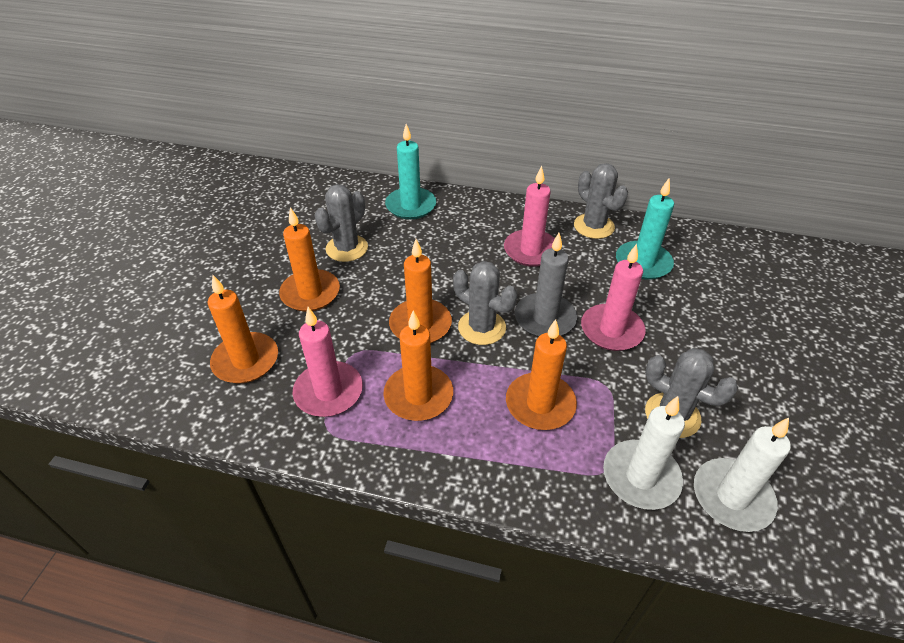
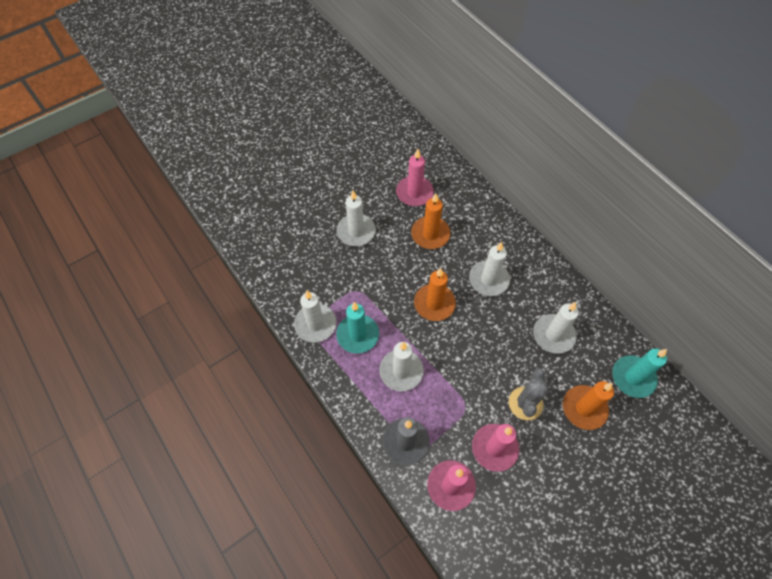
grey cactus: [314,184,368,262] [453,261,517,345] [574,163,628,239] [645,348,738,438] = 4 -> [509,368,549,420] = 1
orange candle: [208,275,278,383] [279,207,340,312] [383,311,453,421] [389,239,452,343] [506,319,577,430] = 5 -> [411,193,451,249] [414,268,456,321] [563,381,614,430] = 3
white candle: [603,396,685,510] [694,418,791,532] = 2 -> [294,291,337,343] [337,191,376,246] [379,342,424,391] [469,242,510,296] [533,302,579,354] = 5

